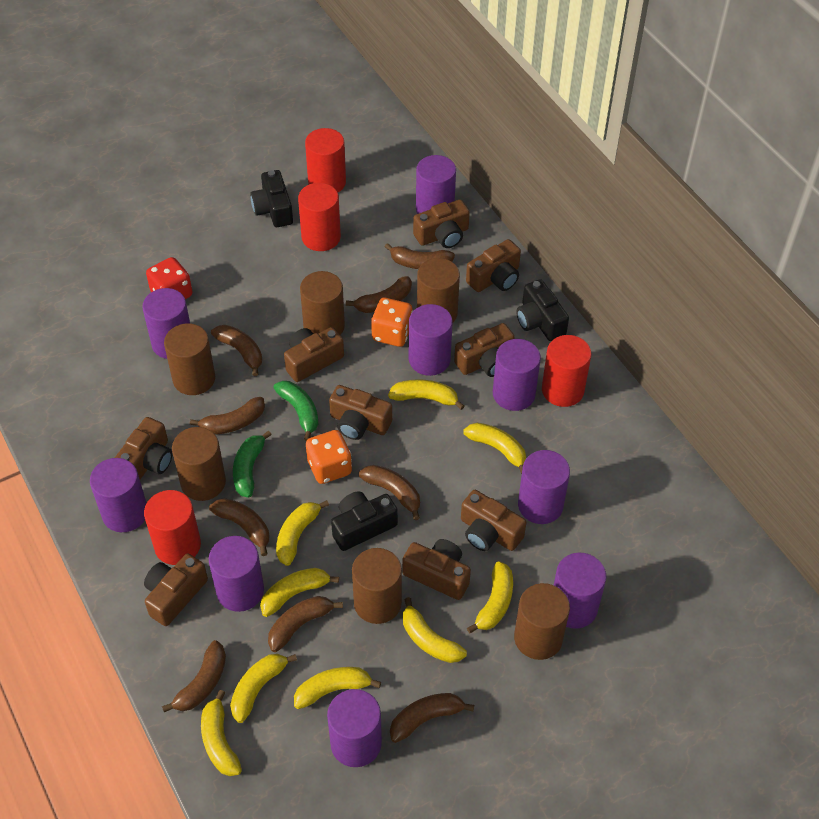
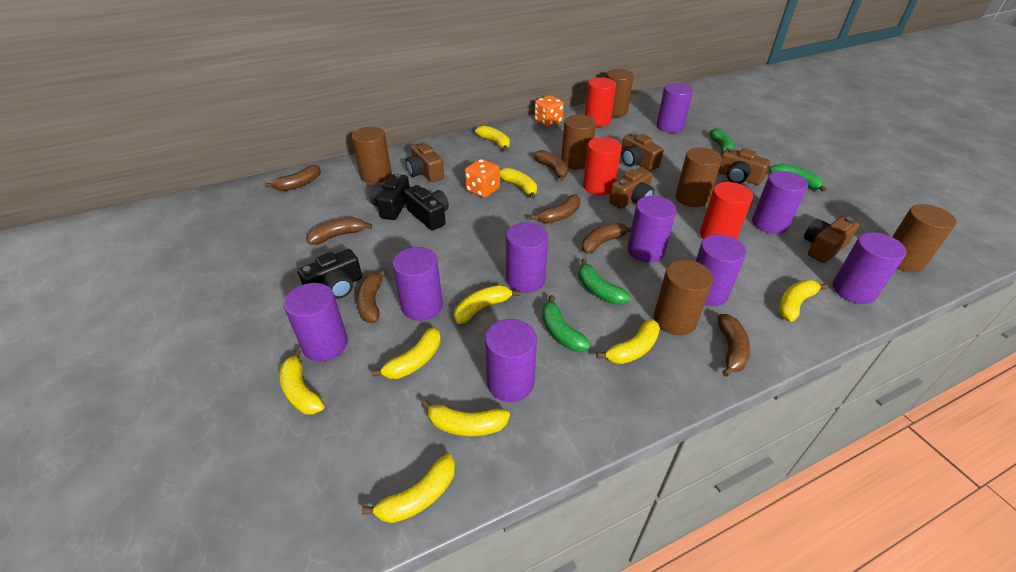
brown banana: [162,640,226,712] [190,397,265,434] [209,498,269,556] [211,325,262,376] [268,596,343,652] [346,276,412,313] [359,465,420,520] [385,243,455,269] [390,693,474,743] = 9 -> [265,165,321,191] [307,218,372,245] [356,269,387,323] [531,195,580,223] [533,150,568,181] [582,223,631,253] [717,314,750,377] = 7
brown camera: [115,417,173,479] [144,554,208,626] [284,327,344,382] [329,385,392,440] [402,539,471,600] [413,200,470,248] [454,323,515,377] [461,490,526,551] [466,239,521,292] = 9 -> [405,142,444,182] [609,168,654,209] [621,132,664,171] [718,148,770,185] [804,216,859,263] = 5
green banana: [233,430,272,498] [273,381,318,441] = 2 -> [542,295,591,352] [578,259,631,305] [709,128,735,157] [769,164,827,192] = 4
red cylinder: [144,490,201,565] [298,183,341,251] [305,128,346,192] [542,335,592,407] = 4 -> [583,137,622,195] [585,77,616,127] [700,182,753,239] = 3
red dice: [146,257,192,299] = 1 -> none = 0

